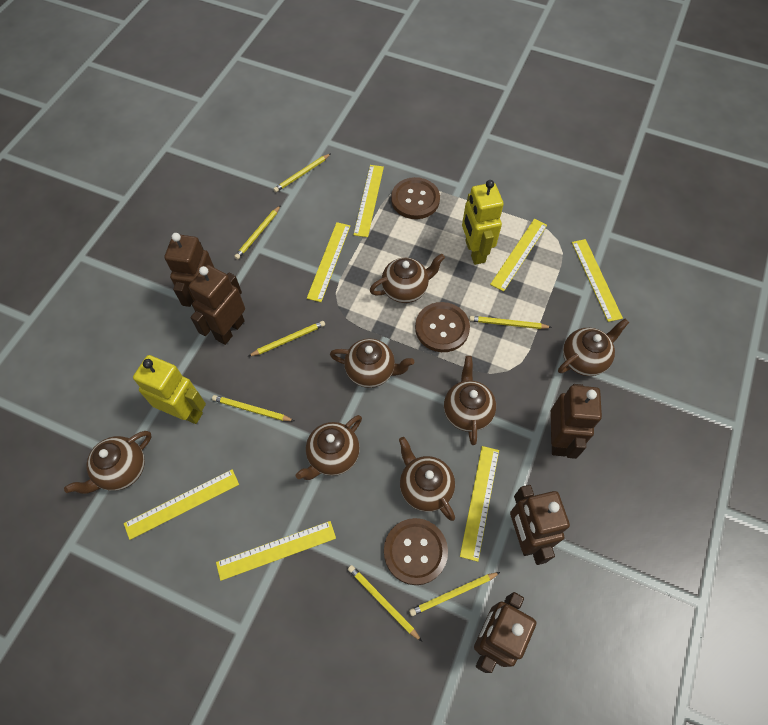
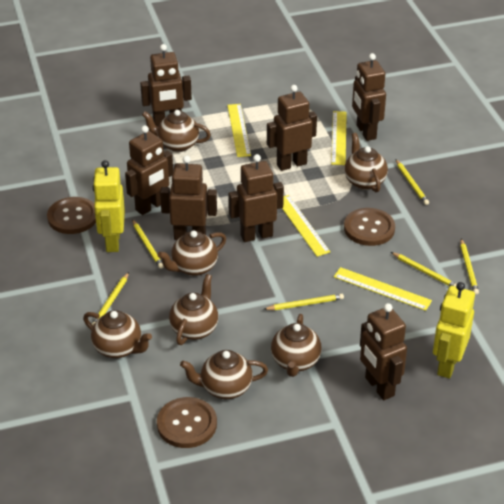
brown robot: [164,233,214,310] [189,265,245,345] [474,592,536,673] [510,485,570,565] [551,384,602,459] = 5 -> [125,125,173,215] [140,44,192,126] [160,156,217,240] [228,154,284,242] [267,85,317,171] [352,53,386,141] [360,303,407,400] = 7
yellow pencil: [212,395,294,421] [234,205,281,260] [248,321,325,357] [273,154,330,192] [348,565,422,642] [409,572,500,616] [469,316,552,329] = 7 -> [92,272,129,325] [132,219,164,269] [264,294,344,310] [391,252,457,286] [396,160,429,205] [460,239,479,295] = 6
yellow ruler: [124,469,239,540] [216,521,336,581] [307,222,350,302] [353,165,384,237] [460,446,499,562] [490,219,547,292] [572,239,623,322] = 7 -> [227,104,251,157] [282,195,330,257] [331,111,347,165] [334,267,432,311] = 4

